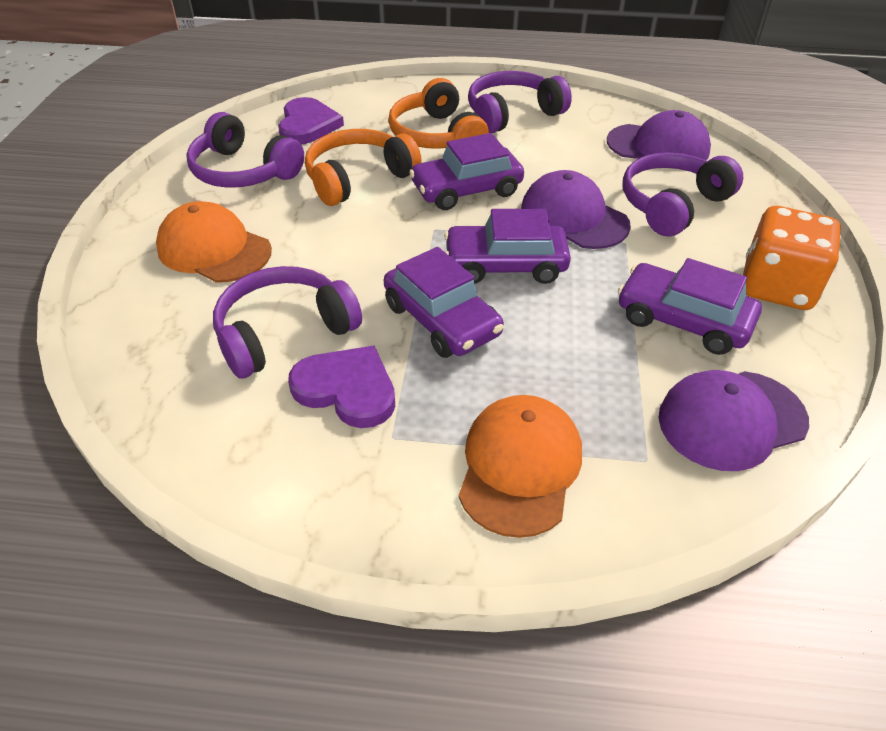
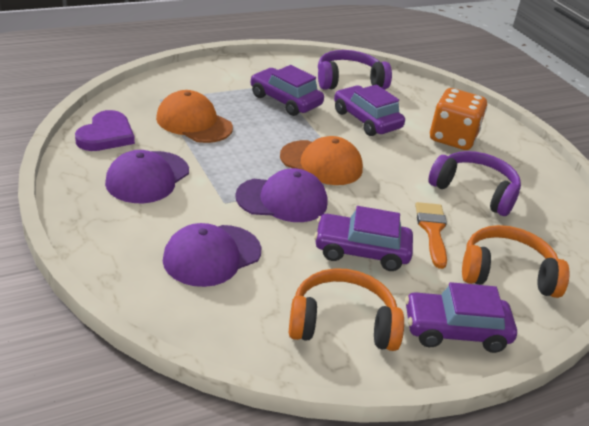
orange brush: none = 0 -> [415,202,447,269] = 1
purple headphones: [186,112,304,188] [213,266,362,378] [468,71,572,133] [623,152,743,236] = 4 -> [318,50,392,90] [428,151,521,216] = 2
purple heart: [278,97,344,144] [288,346,395,428] = 2 -> [75,110,135,151] = 1

